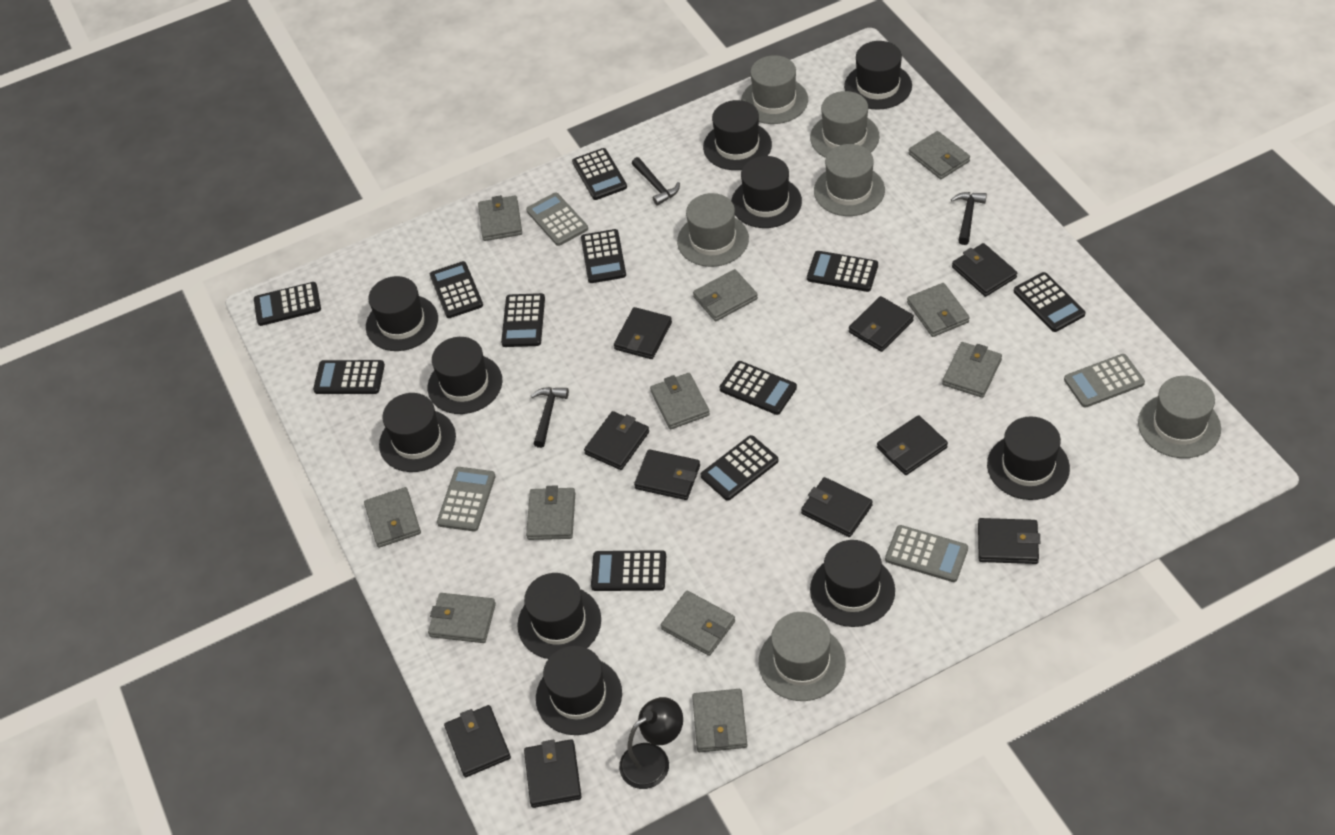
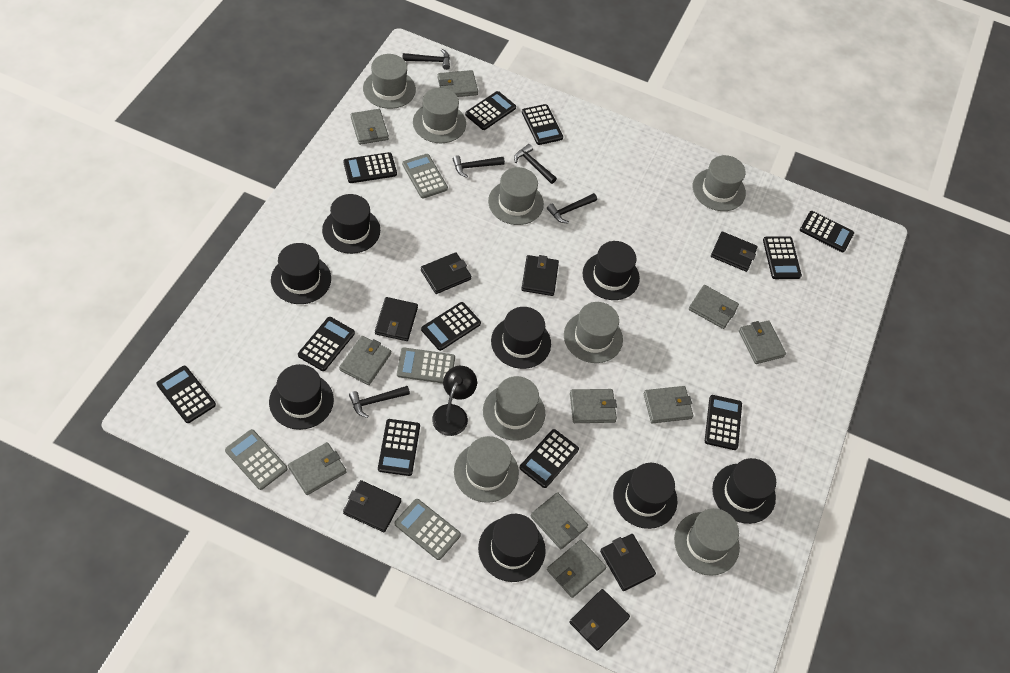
black hammer: [531,387,569,448] [632,157,680,206] [951,192,987,245] = 3 -> [349,386,410,418] [403,49,450,70] [452,155,505,178] [514,144,557,184] [547,193,597,224] = 5
black hat: [366,276,438,351] [379,393,456,472] [428,337,502,414] [517,573,601,659] [536,645,622,735] [703,100,772,170] [731,156,802,228] [810,540,895,627] [844,41,912,110] [987,416,1070,500] = 10 -> [269,364,334,430] [271,243,331,304] [322,194,380,254] [478,514,546,582] [491,307,551,369] [583,241,640,300] [613,463,677,529] [712,458,776,524] = 8
black wallet: [444,705,511,777] [524,739,582,808] [584,411,649,470] [614,307,672,359] [634,449,700,500] [801,477,873,537] [849,296,914,352] [877,415,948,475] [952,243,1017,297] [978,518,1040,564] = 10 -> [343,480,401,532] [375,297,418,341] [421,252,471,294] [521,255,559,296] [570,589,630,650] [600,534,656,591] [711,231,758,272] = 7
grey hat: [677,193,749,267] [741,55,808,124] [759,612,846,701] [810,91,880,158] [814,144,885,216] [1138,376,1221,458] = 6 -> [363,54,416,109] [413,88,466,143] [454,436,519,503] [483,376,545,441] [488,167,544,225] [564,302,623,363] [674,508,740,576] [693,155,746,211] = 8
grey wallet: [364,487,421,548] [428,593,496,643] [478,195,522,241] [526,485,575,540] [650,373,710,430] [661,591,735,656] [692,689,747,752] [693,269,758,321] [907,283,970,337] [909,131,970,179] [942,342,1002,398] = 11 -> [288,442,346,495] [339,336,391,385] [351,109,389,145] [437,70,478,97] [530,492,588,549] [547,540,606,598] [570,389,617,423] [644,386,693,423] [689,285,739,329] [739,320,786,364] = 10

